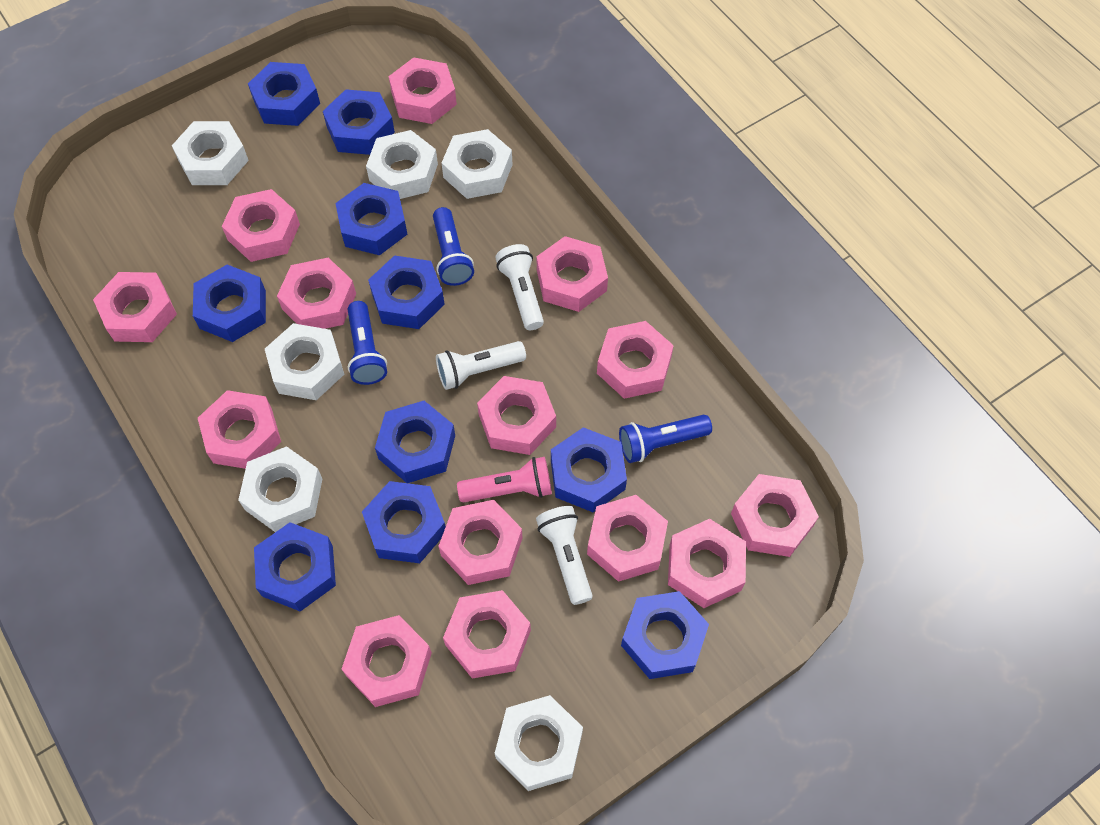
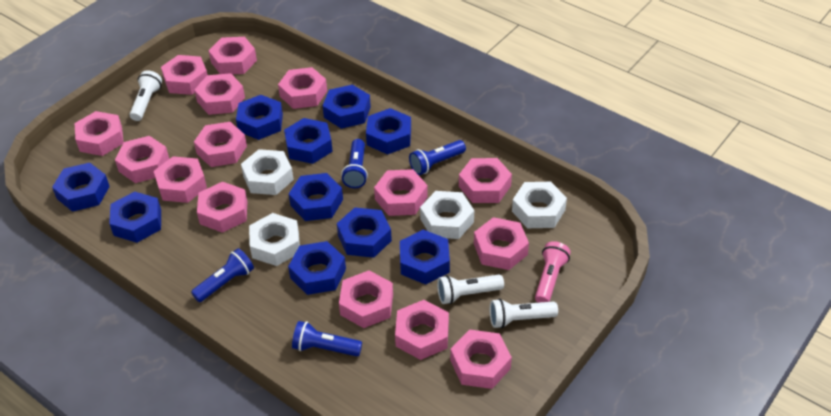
blue flashlight: [348,301,387,385] [433,207,474,286] [619,415,712,463] = 3 -> [191,248,254,302] [292,321,362,356] [341,139,368,188] [409,140,466,175] = 4
pink nut: [93,272,177,342] [198,390,281,469] [222,189,300,262] [277,258,356,329] [342,615,432,707] [388,57,457,124] [438,500,523,585] [443,590,531,679] [477,376,556,455] [536,236,608,312] [587,495,668,582] [597,321,674,399] [668,519,746,608] [731,474,819,557] = 14 -> [75,111,124,156] [115,136,169,183] [154,156,207,203] [161,55,207,95] [194,73,245,115] [194,122,247,167] [197,182,248,233] [208,37,257,74] [278,67,327,109] [339,270,393,328] [374,169,428,216] [395,300,449,360] [450,329,512,389] [459,158,512,203] [474,217,529,270] = 15
white nut: [172,121,249,185] [238,446,322,532] [265,323,344,400] [366,130,438,199] [441,129,513,199] [495,695,583,791] = 6 -> [241,149,294,195] [249,213,300,266] [420,191,474,239] [512,182,567,228] = 4

